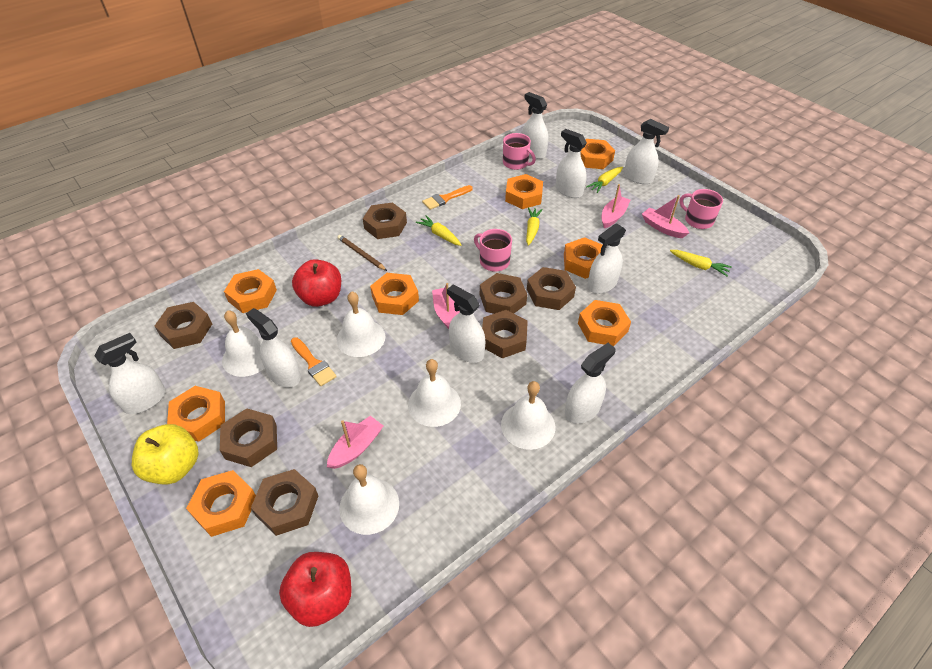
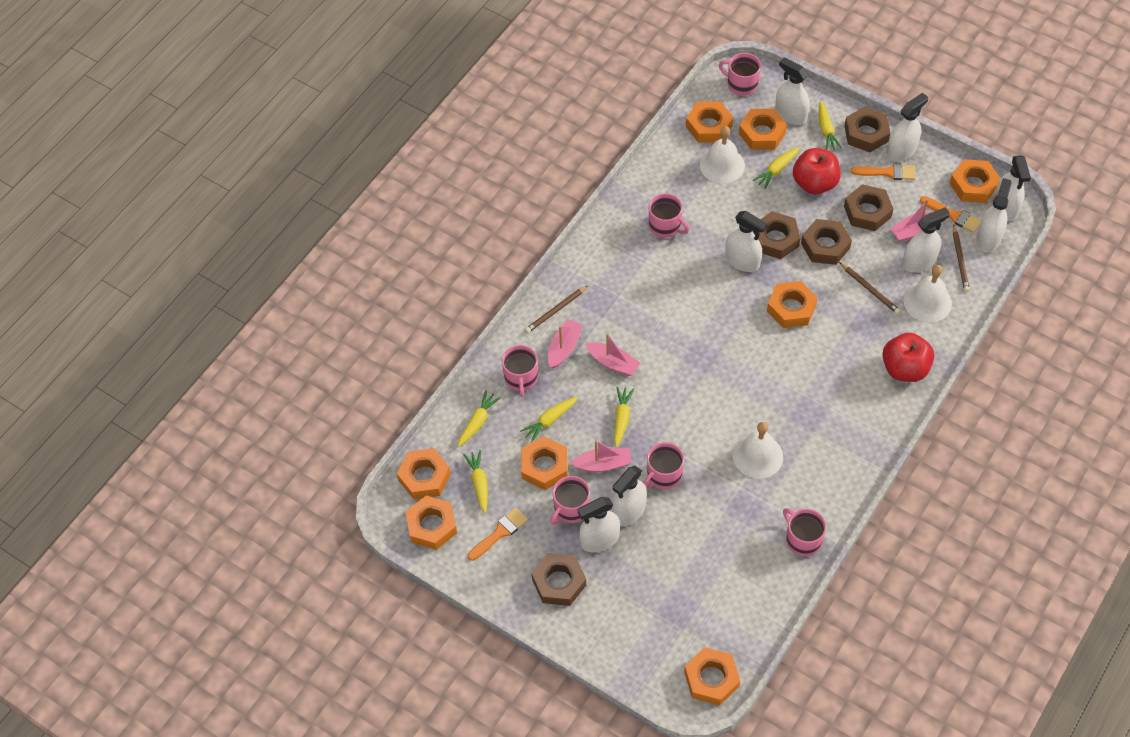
brown nut: [155,302,212,349] [220,408,277,467] [251,469,318,536] [363,202,407,239] [480,273,527,314] [482,310,528,358] [527,267,576,310] = 7 -> [532,553,586,606] [753,211,800,259] [801,219,852,265] [844,184,893,231] [845,107,890,152] = 5
brown pencil: [337,235,387,271] = 1 -> [525,286,588,333] [839,262,901,314] [953,225,970,292] = 3
orange brush: [291,337,337,386] [422,185,473,210] = 2 -> [468,507,528,561] [851,164,915,180] [920,196,981,233] = 3
pink mug: [474,229,512,272] [503,133,536,170] [679,189,723,229] = 3 -> [502,345,538,397] [550,476,590,525] [643,442,684,489] [649,193,689,238] [719,53,761,96] [783,508,826,557] = 6
white bell: [222,310,264,377] [337,292,386,357] [339,464,399,535] [408,359,461,427] [501,381,555,450] = 5 -> [700,126,745,184] [733,422,783,479] [904,265,952,322] = 3
yellow apple: [132,424,198,484] = 1 -> none = 0
yellow carrot: [416,215,461,246] [526,207,543,246] [586,167,623,193] [670,250,732,277] = 4 -> [458,390,501,447] [463,450,488,513] [520,397,578,443] [614,387,634,447] [753,147,799,189] [819,101,842,150] = 6

